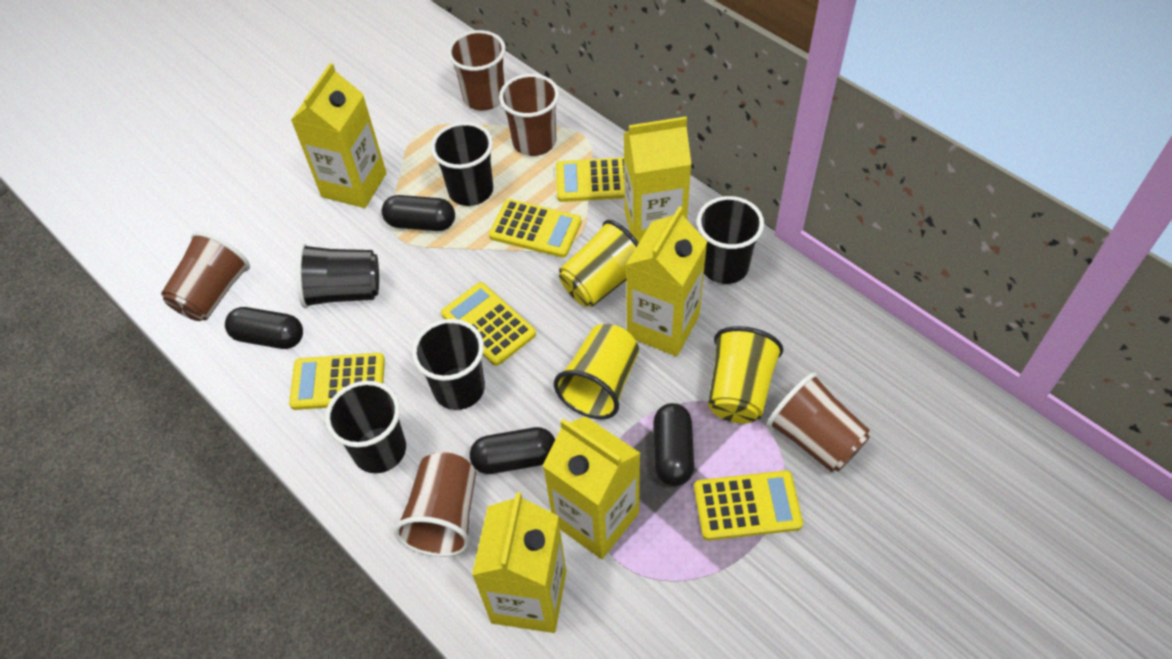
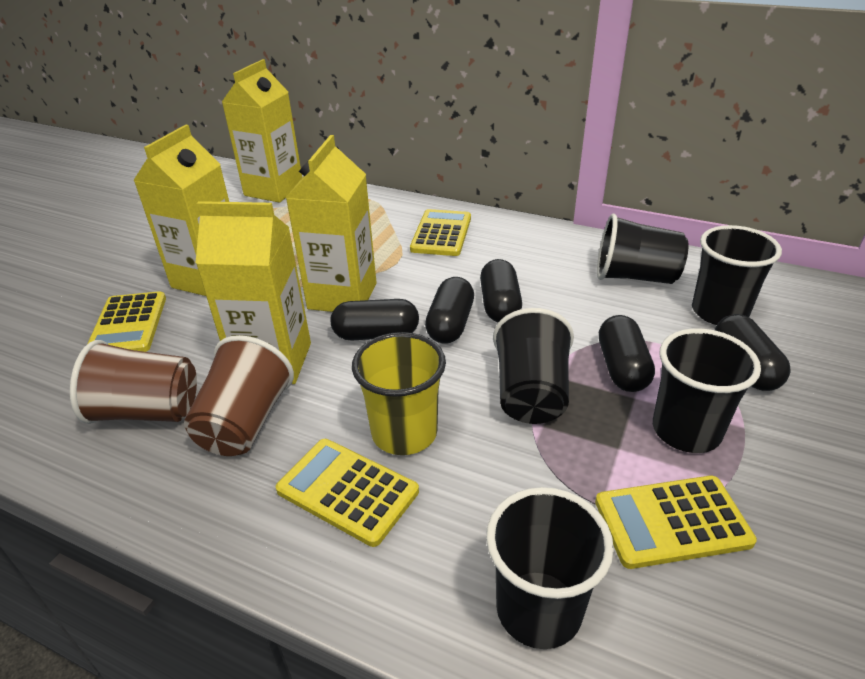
black capsule: [225,307,303,349] [382,195,455,231] [470,427,555,474] [653,403,694,486] = 4 -> [331,299,419,340] [425,277,474,344] [480,259,522,323] [599,315,655,392] [715,314,791,391] = 5
brown cup: [161,232,250,321] [394,452,476,557] [448,30,506,110] [499,74,559,156] [767,373,870,472] = 5 -> [70,340,197,424] [184,335,294,456] = 2
yellow calculator: [289,353,385,410] [441,282,536,366] [489,199,582,258] [556,157,624,202] [694,471,803,540] = 5 -> [87,291,166,352] [276,439,419,547] [410,209,471,256] [595,476,757,569] = 4
yellow carton: [291,63,387,208] [472,492,566,633] [543,416,641,559] [624,116,692,242] [626,206,707,357] = 5 -> [133,125,229,296] [195,201,311,384] [222,59,302,203] [286,135,377,312] = 4
yellow cup: [554,324,639,419] [559,220,639,307] [708,326,783,423] = 3 -> [352,332,446,455] = 1

